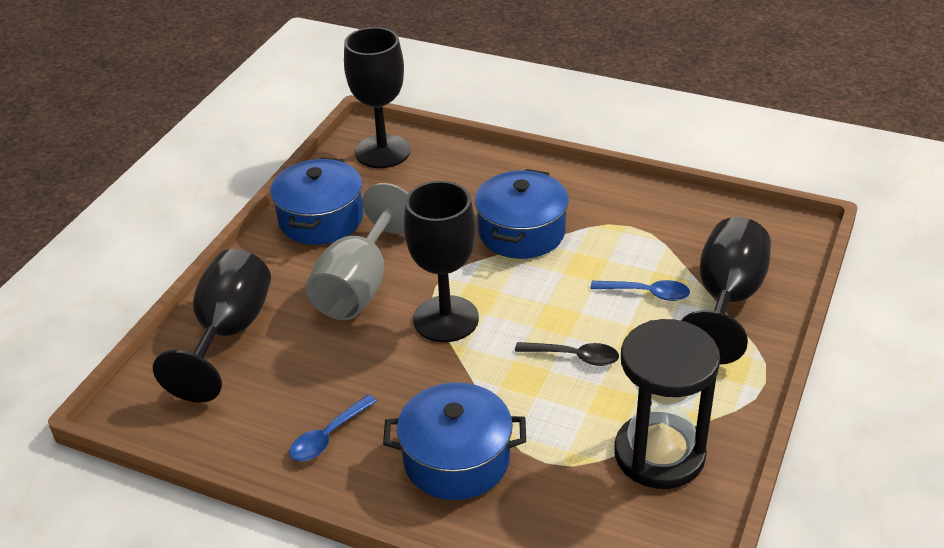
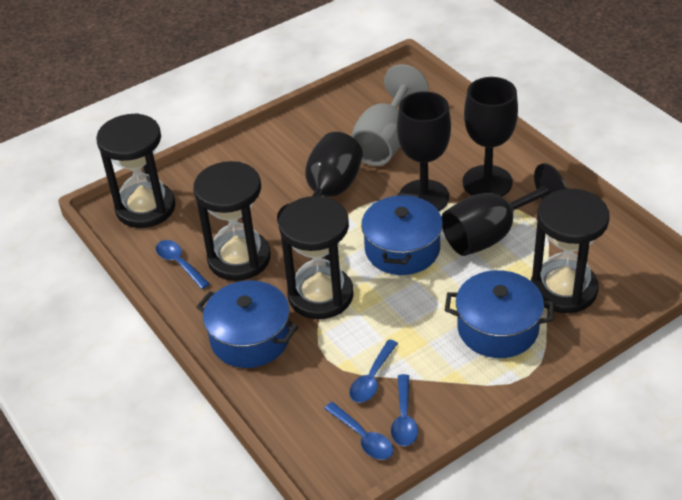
black hourglass: [614,319,720,489] = 1 -> [96,113,176,228] [193,161,271,281] [279,196,354,319] [531,189,610,313] = 4
black spoon: [515,342,619,366] = 1 -> none = 0
blue spoon: [289,395,377,461] [590,280,690,301] = 2 -> [156,240,210,289] [324,402,393,460] [349,339,398,403] [391,374,418,446] = 4

